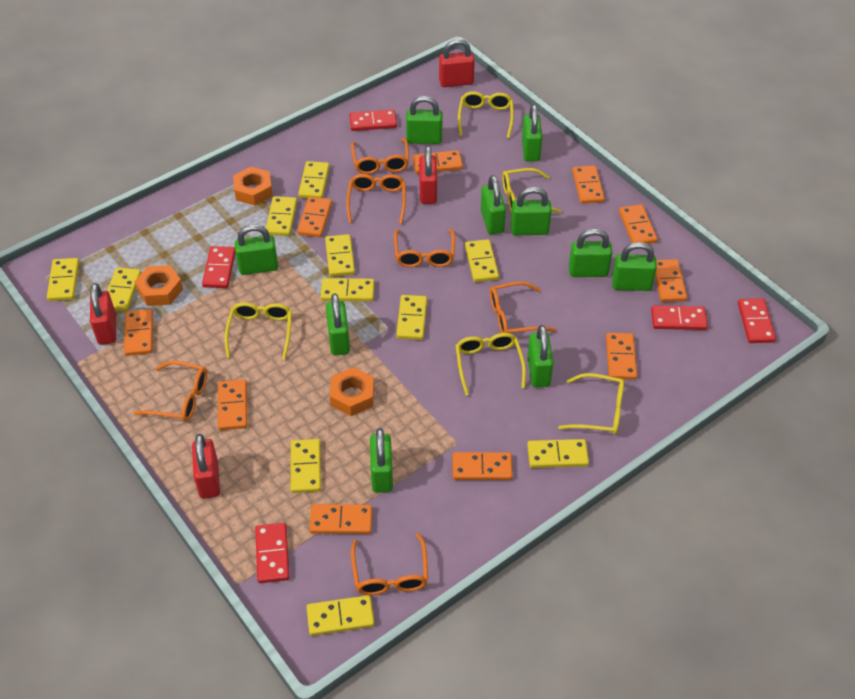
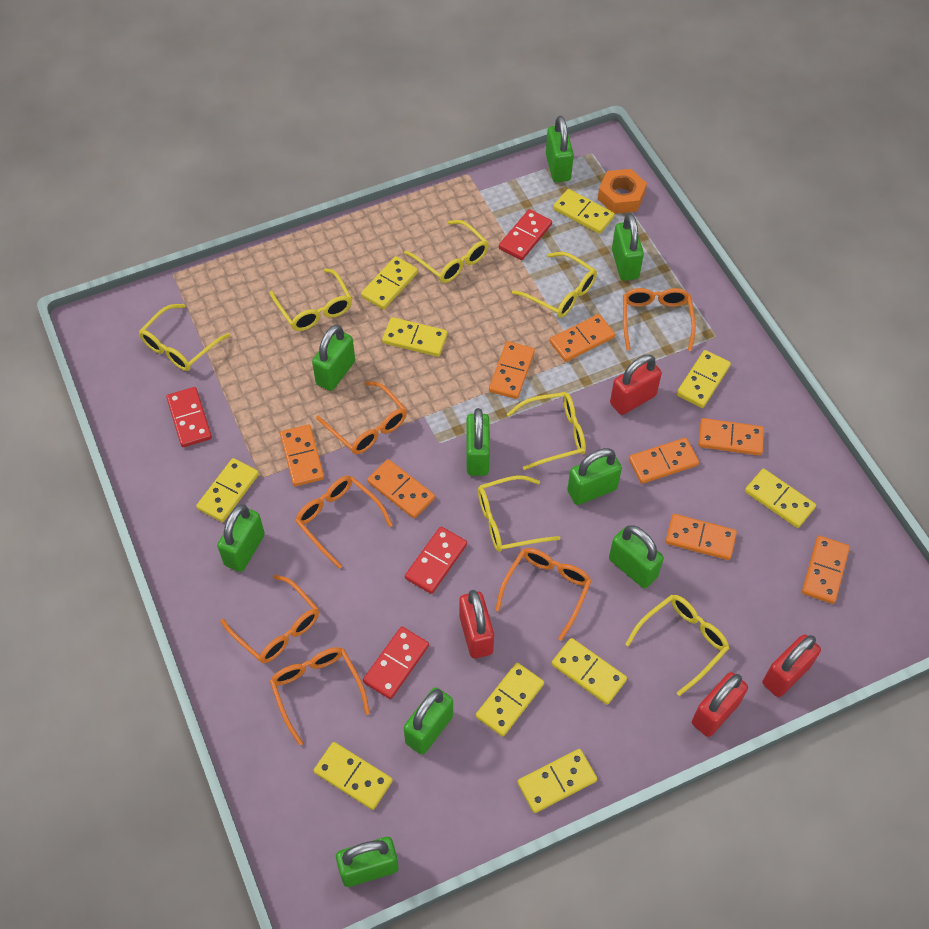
green padlock: [235,224,278,275] [326,293,350,356] [370,428,393,493] [406,96,443,144] [481,175,506,235] [510,187,552,235] [522,104,542,162] [527,325,554,387] [569,229,613,277] [612,242,657,291] = 10 -> [217,504,265,572] [312,324,355,391] [336,837,398,887] [404,687,453,755] [466,408,490,476] [546,116,574,182] [567,448,622,505] [609,525,664,588] [612,213,644,281] = 9
orange domino: [124,309,153,356] [218,379,247,430] [297,197,332,237] [309,504,372,534] [412,150,463,174] [452,452,513,480] [572,166,605,204] [606,333,637,380] [619,204,657,244] [655,259,687,302] = 10 -> [280,425,324,486] [367,459,435,518] [489,341,535,399] [550,314,615,362] [629,438,699,484] [666,514,737,560] [698,418,764,456] [802,536,850,604] = 8
orange nut: [135,265,183,306] [233,166,273,205] [330,367,374,416] = 3 -> [598,169,647,214] = 1
red domino: [202,246,235,288] [255,523,289,583] [349,110,397,131] [651,305,708,330] [738,298,776,343] = 5 -> [166,387,212,447] [363,626,429,699] [405,527,467,594] [499,209,552,260] = 4
yellow domino: [47,258,79,301] [107,267,142,312] [266,196,297,236] [291,439,321,493] [298,161,330,198] [307,595,374,636] [320,278,375,302] [325,234,355,277] [396,295,427,340] [465,239,499,282] [527,439,589,468] = 11 -> [196,458,259,522] [314,742,393,810] [361,256,418,310] [382,317,448,357] [476,663,544,737] [517,749,597,813] [551,638,627,705] [553,189,615,234] [676,350,731,408] [745,469,816,528] = 10
yellow glasses: [225,302,292,360] [455,333,526,395] [458,91,514,138] [502,168,561,213] [558,373,624,435] = 5 -> [139,304,230,371] [270,268,352,331] [404,220,489,283] [478,475,560,552] [507,392,586,470] [512,252,597,318] [625,595,729,696] = 7

